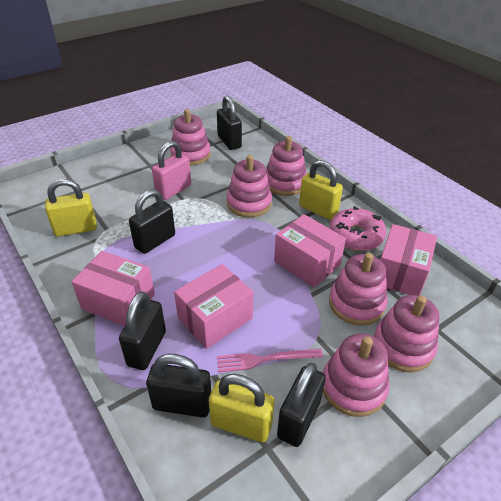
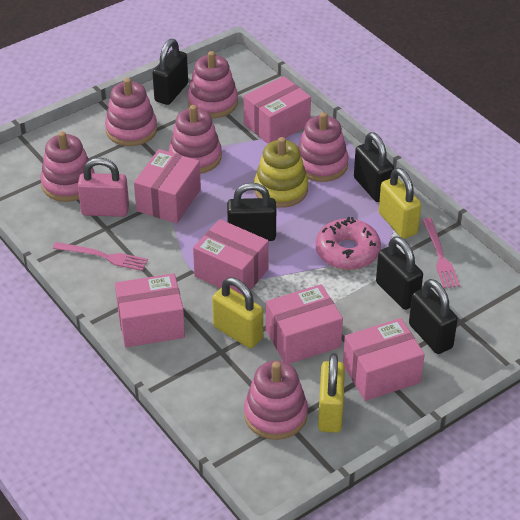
pink box: [72,251,155,326] [174,264,253,349] [274,214,346,288] [380,224,437,296] = 4 -> [115,273,185,347] [134,149,201,223] [193,219,269,295] [244,76,311,144] [266,284,343,364] [343,318,425,401] = 6
pink fork: [217,349,323,372] = 1 -> [53,242,148,271] [422,218,460,288] = 2
yellow stacking toy: none = 0 -> [254,137,308,208] = 1

